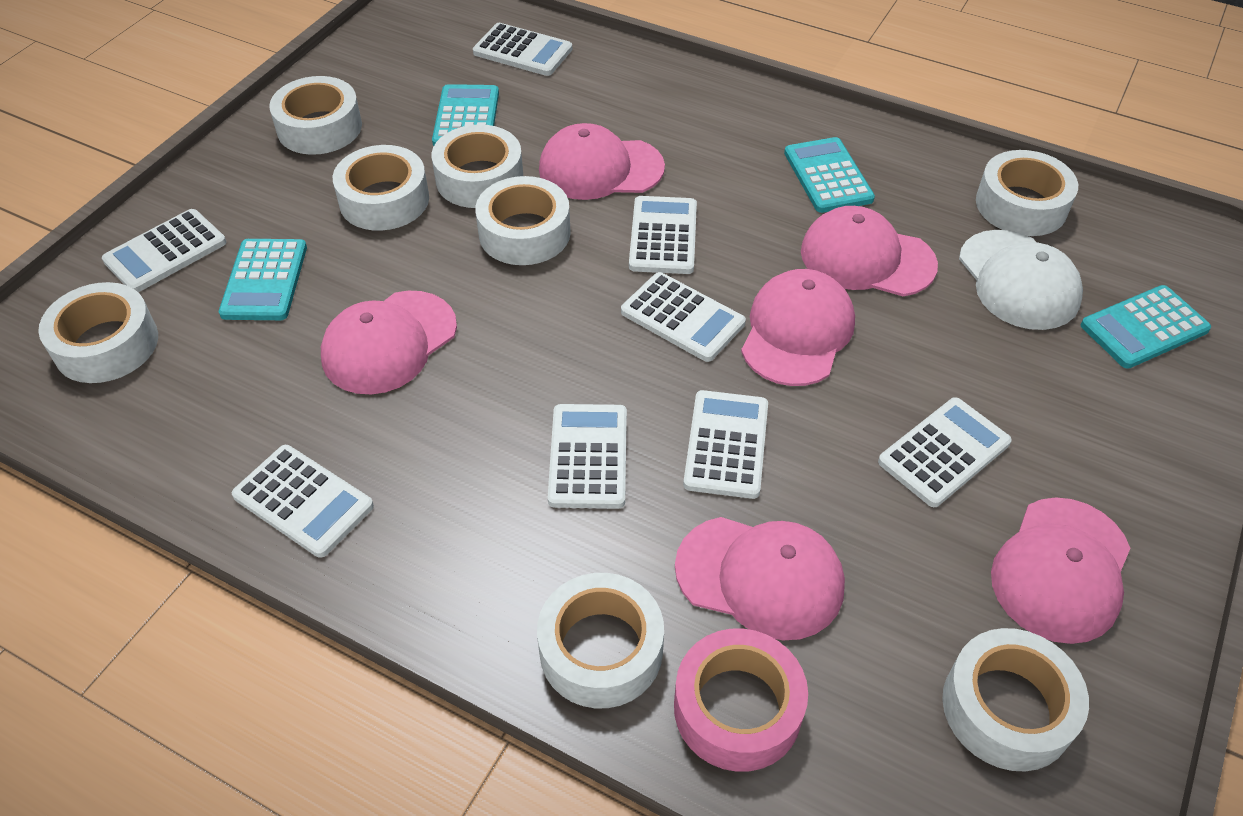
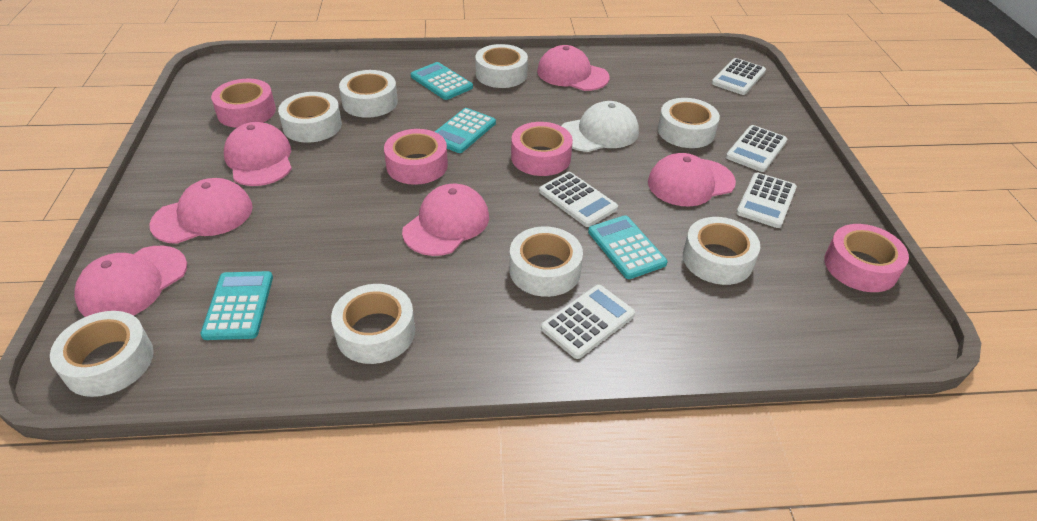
pink tape: [674,629,808,772] = 1 -> [211,79,276,128] [384,129,448,185] [511,122,573,176] [824,224,909,292] = 4
white calculator: [102,209,226,292] [232,445,374,558] [473,23,572,76] [548,404,627,509] [621,272,746,362] [629,196,697,274] [683,390,768,499] [878,397,1012,507] = 8 -> [539,172,618,227] [541,285,635,359] [712,58,766,95] [726,125,787,172] [736,172,797,228] = 5

